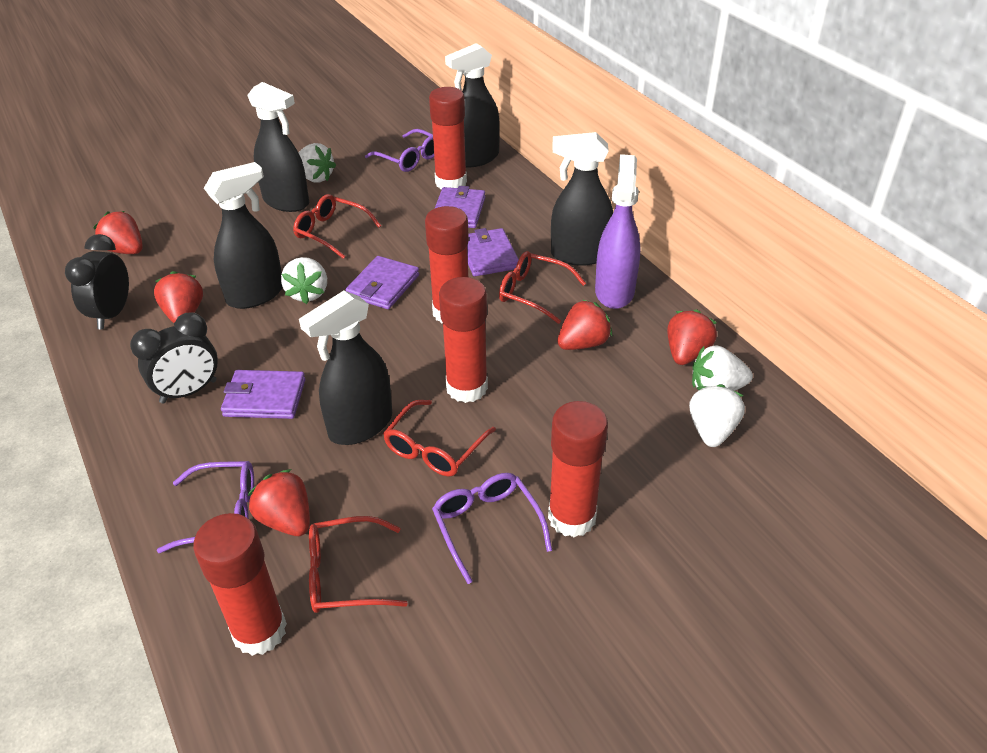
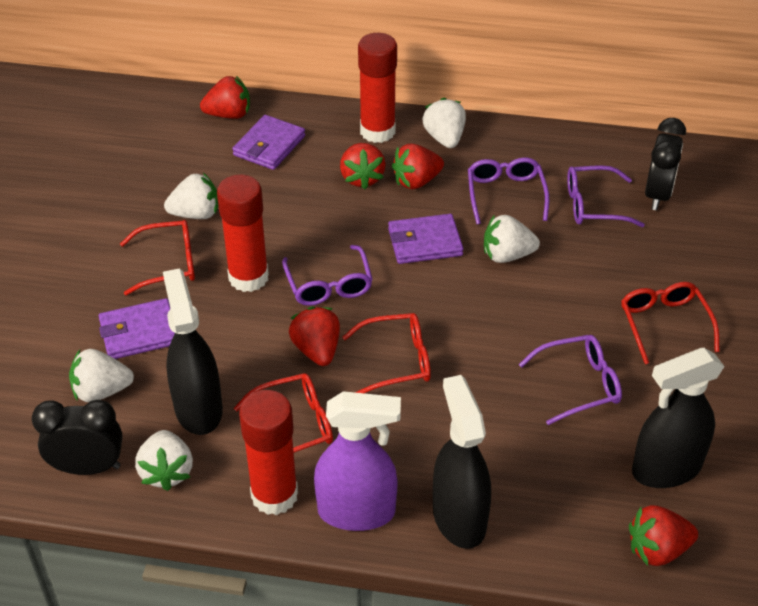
black spray bottle: [204,162,283,309] [248,82,309,212] [299,291,392,445] [445,43,500,168] [551,132,613,266] = 5 -> [163,268,223,435] [433,375,491,549] [632,348,725,488] = 3
purple glasses: [157,461,254,553] [365,129,434,172] [432,473,552,584] = 3 -> [282,245,373,306] [468,157,549,225] [518,335,622,425] [567,165,645,227] = 4
purple wallet: [221,370,306,419] [345,256,419,309] [435,186,485,228] [467,228,519,276] = 4 -> [99,298,175,359] [232,115,305,170] [388,214,463,264] = 3
red glue stick: [193,513,287,656] [425,206,469,323] [429,87,467,189] [439,277,488,403] [548,401,608,538] = 5 -> [217,175,269,292] [239,390,298,515] [358,33,397,143] = 3
white strawberry: [281,257,327,304] [298,143,336,183] [689,384,745,447] [692,345,753,391] = 4 -> [69,349,134,402] [135,430,193,491] [164,173,218,219] [423,98,466,148] [484,215,540,263] = 5

